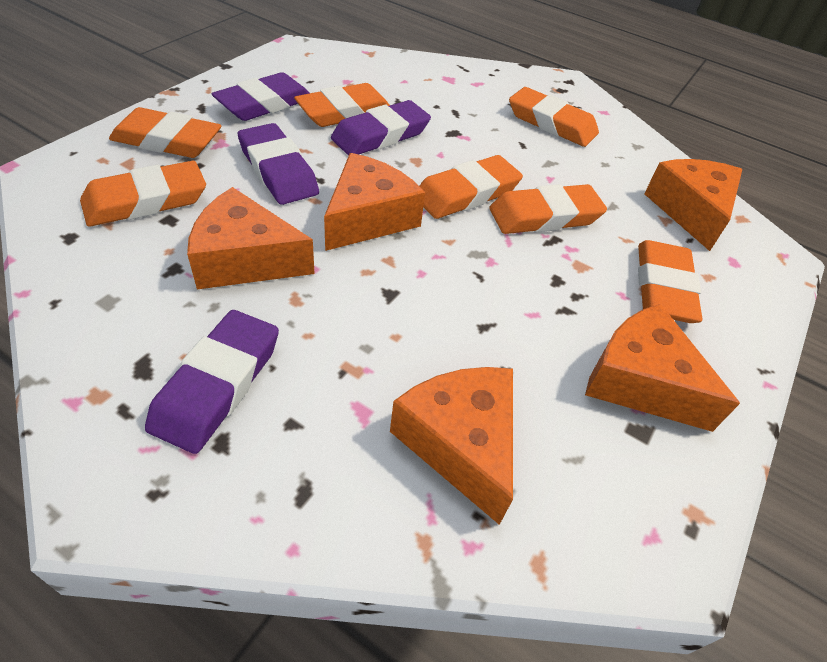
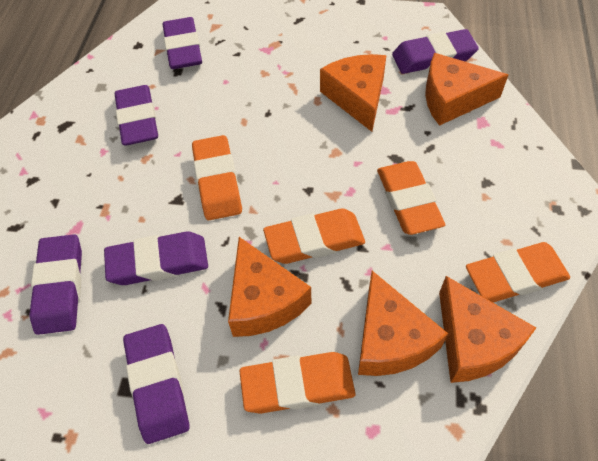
orange eraser: [80,161,206,227] [109,107,221,158] [294,83,390,127] [419,155,523,219] [489,184,607,234] [509,87,599,147] [638,240,703,323] = 7 -> [192,135,242,220] [239,352,356,414] [263,208,365,264] [377,161,445,235] [466,242,570,303] = 5
purple eraser: [145,310,279,454] [212,72,309,121] [238,123,319,205] [331,100,431,156] = 4 -> [30,234,82,335] [104,231,208,285] [114,85,158,145] [123,324,190,444] [162,17,202,69] [392,29,479,74] = 6

